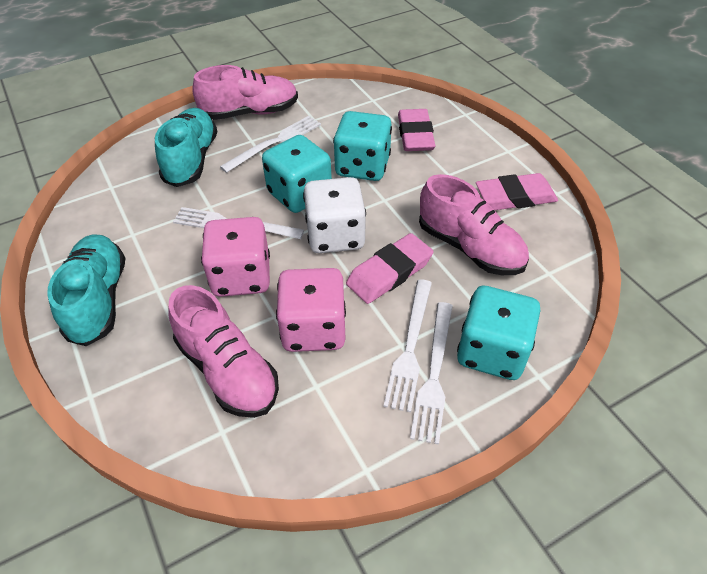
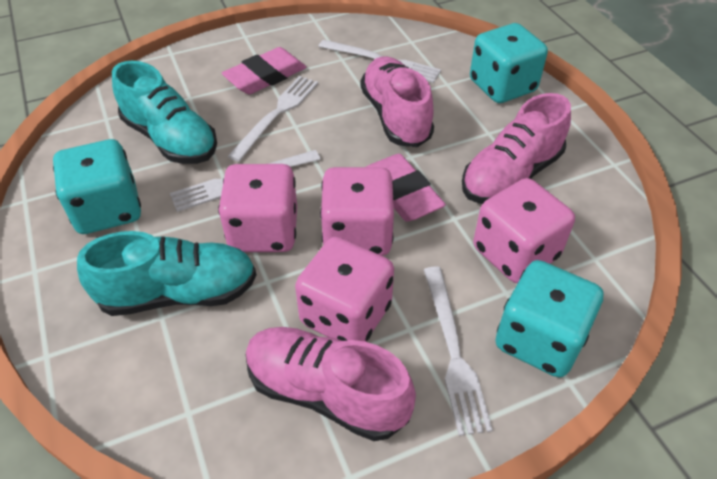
pink dice: [201,217,270,297] [276,268,346,352] = 2 -> [218,164,297,252] [295,236,394,342] [320,167,394,256] [473,178,575,283] = 4
pink eraser: [346,233,433,304] [398,109,436,151] [476,173,558,210] = 3 -> [222,47,306,94] [366,154,446,222] = 2
white dice: [303,177,366,253] = 1 -> none = 0

